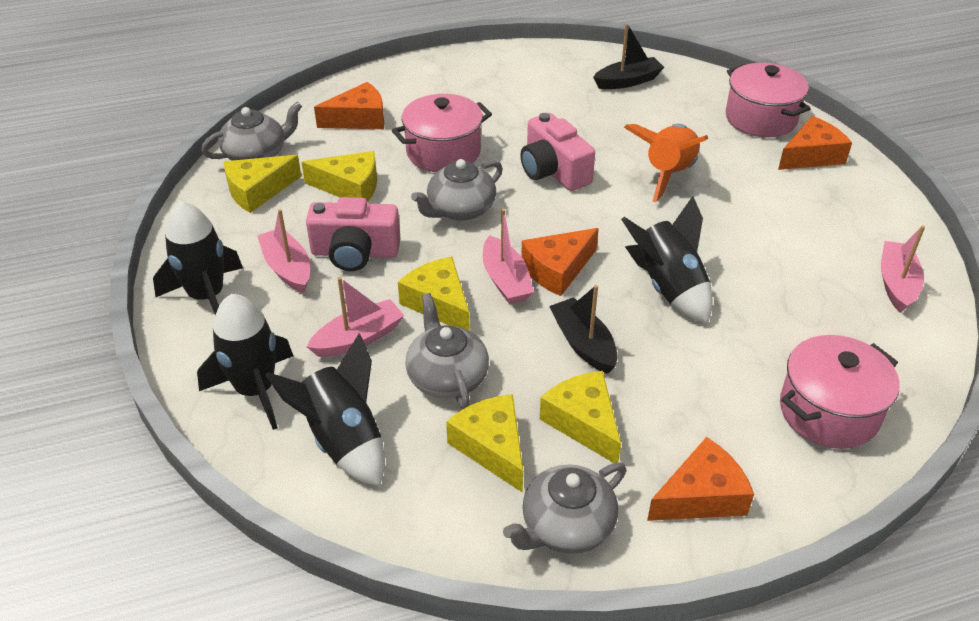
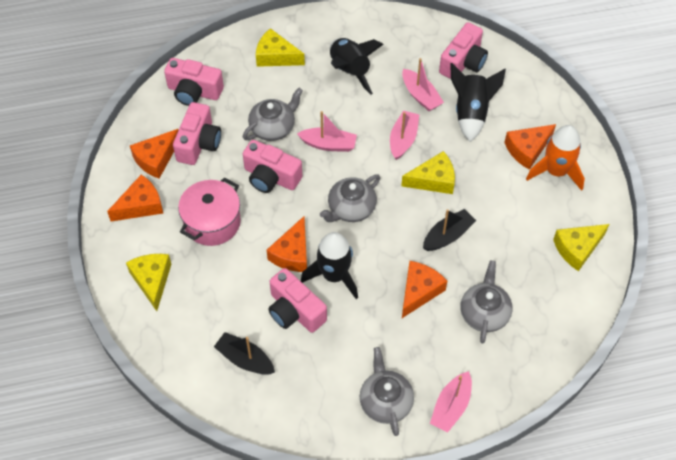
black rocket: [153,201,243,316] [197,294,293,430] [265,333,385,486] [621,196,713,323] = 4 -> [301,232,358,299] [330,38,384,95] [450,63,506,142] = 3
orange cheese: [314,82,384,129] [521,228,599,296] [647,437,754,521] [778,116,852,170] = 4 -> [107,175,163,222] [130,129,178,179] [267,216,307,272] [402,261,447,318] [504,124,556,170] = 5
pink camera: [306,197,401,271] [520,113,595,191] = 2 -> [164,58,224,106] [173,102,221,165] [243,140,302,193] [268,268,327,333] [439,22,488,79] = 5
pink pot: [392,94,492,172] [726,63,811,137] [780,335,899,449] = 3 -> [178,177,241,246] = 1
yellow cheese: [224,155,302,213] [302,151,377,202] [398,257,470,331] [446,394,523,493] [540,371,621,463] = 5 -> [126,254,171,311] [256,28,305,67] [401,151,455,194] [553,224,609,271] = 4

